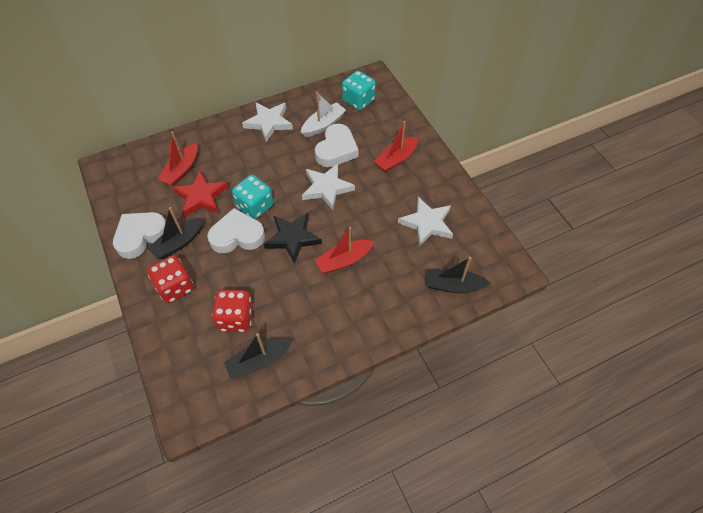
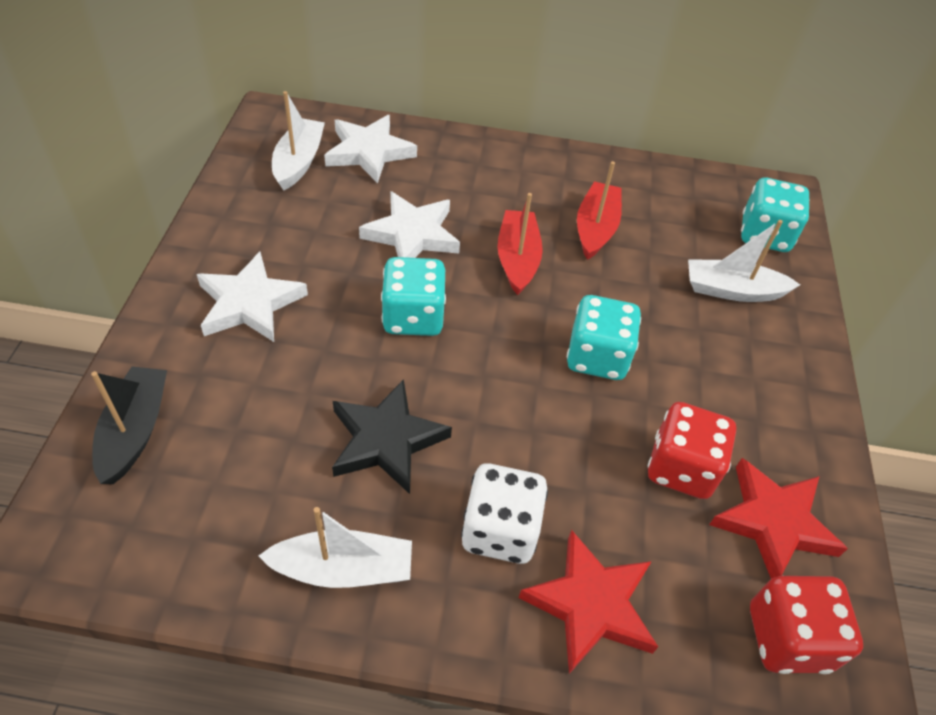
black boat: [148,207,204,259] [224,333,293,379] [425,257,491,293] = 3 -> [91,366,167,484] = 1
red boat: [158,131,198,186] [314,227,374,274] [374,121,418,172] = 3 -> [498,193,543,295] [577,161,622,260] = 2
red star: [173,171,228,217] = 1 -> [519,530,658,674] [709,458,848,579] = 2
turquoise dice: [232,175,273,219] [342,71,376,110] = 2 -> [381,257,446,336] [567,295,641,380] [741,178,810,252] = 3
white boat: [301,92,346,137] = 1 -> [258,507,412,588] [272,91,325,190] [688,220,800,302] = 3
white dice: none = 0 -> [461,463,548,564] = 1
white heart: [113,212,166,259] [207,208,265,253] [315,124,359,167] = 3 -> none = 0

